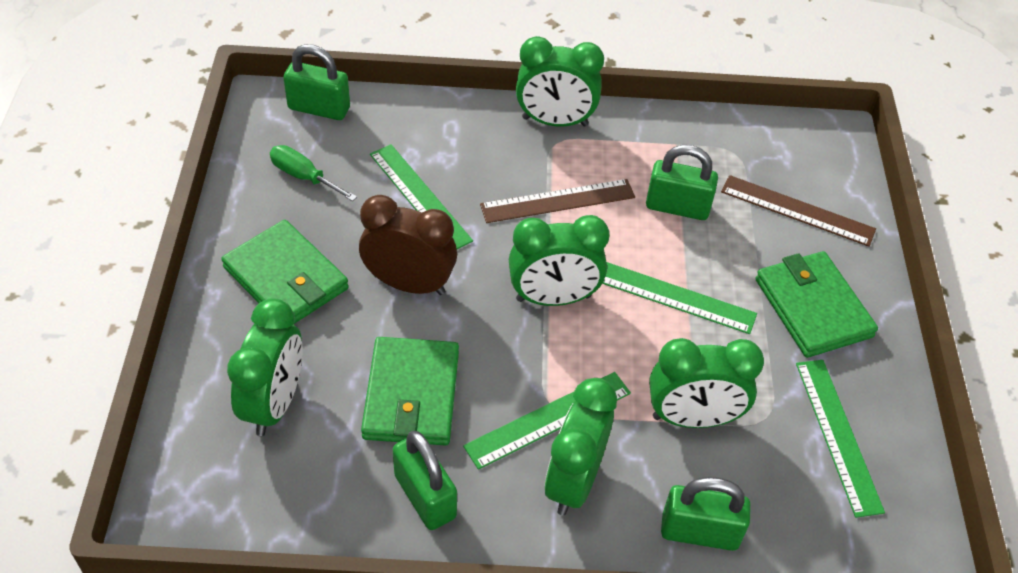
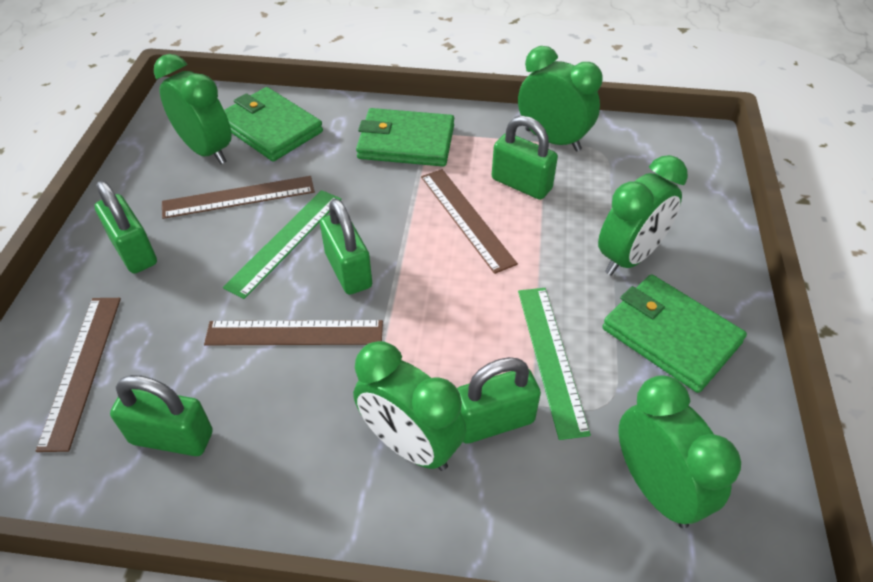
brown clock: [359,195,457,295] = 1 -> none = 0
brown ruler: [480,179,635,223] [721,175,876,247] = 2 -> [36,298,121,452] [162,176,315,219] [204,320,383,345] [421,169,518,274] = 4
green padlock: [283,44,350,120] [393,431,457,530] [646,145,718,220] [661,477,751,551] = 4 -> [94,181,157,274] [110,375,213,456] [320,199,372,295] [457,357,541,444] [492,116,558,200] = 5
green ruler: [370,144,473,249] [463,372,631,469] [602,262,757,334] [796,360,885,518] = 4 -> [223,190,342,299] [518,288,591,440] = 2
green screwdriver: [270,145,357,201] = 1 -> none = 0

